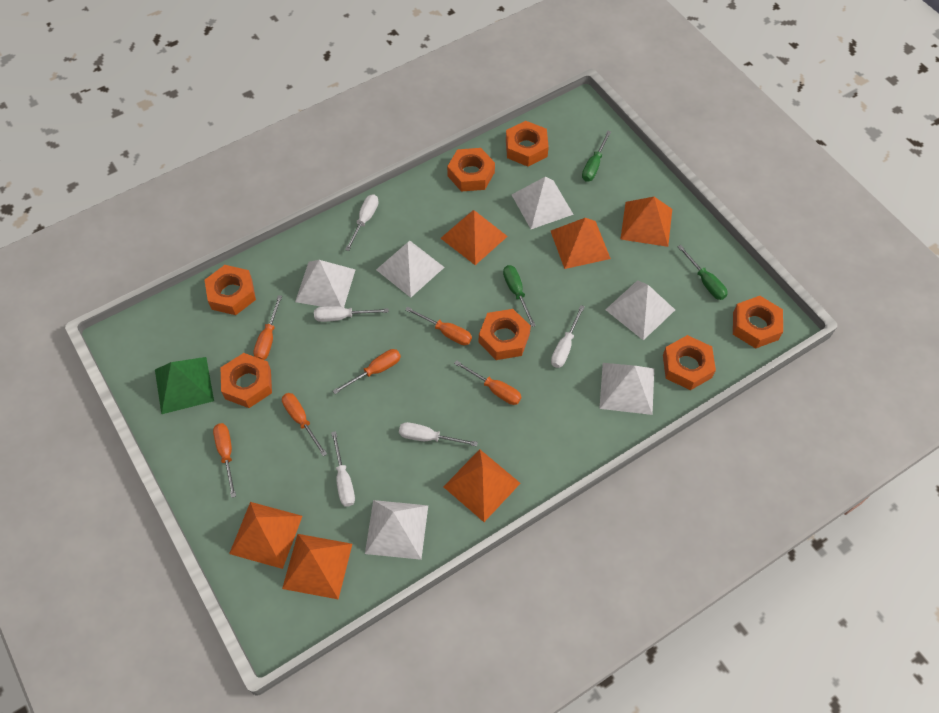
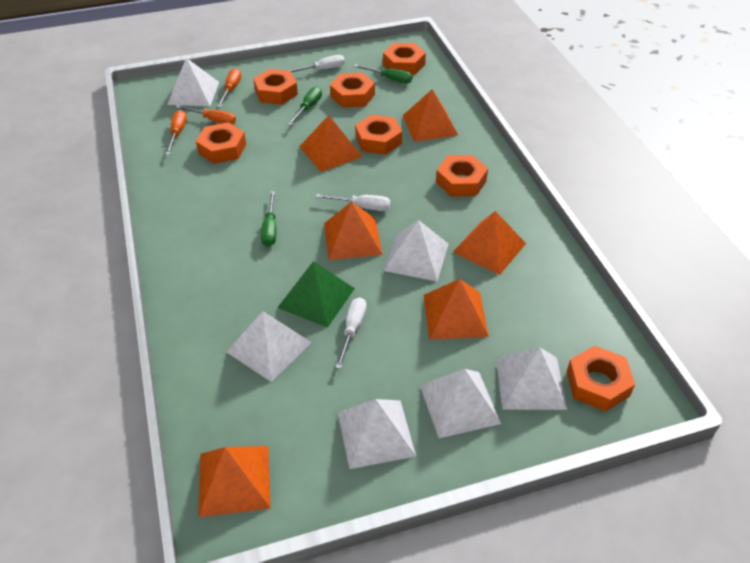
orange screwdriver: [213,423,236,498] [253,295,282,360] [282,393,327,456] [333,349,401,394] [405,307,472,345] [454,360,521,405] = 6 -> [166,110,187,155] [176,105,236,125] [217,68,241,107] = 3
white screwdriver: [314,306,389,322] [331,431,355,507] [345,194,379,251] [399,422,478,446] [551,305,585,368] = 5 -> [288,55,345,72] [316,194,390,211] [336,297,367,369] = 3

